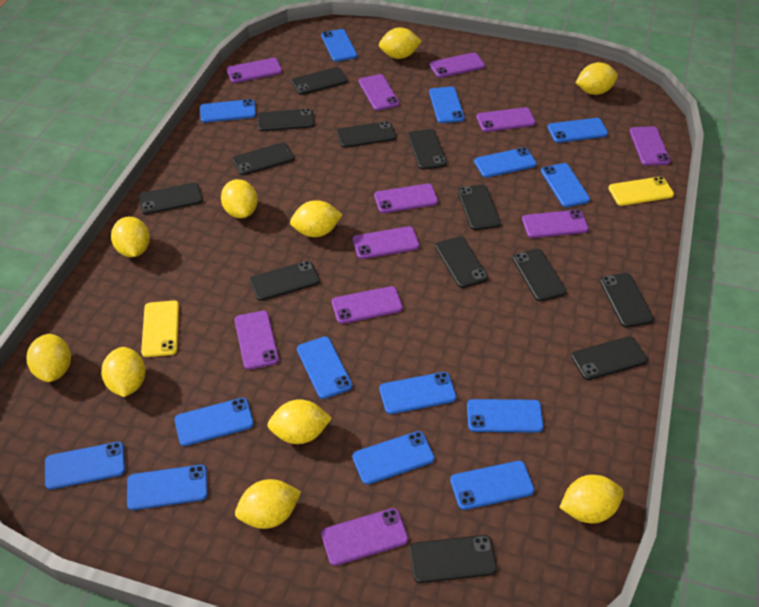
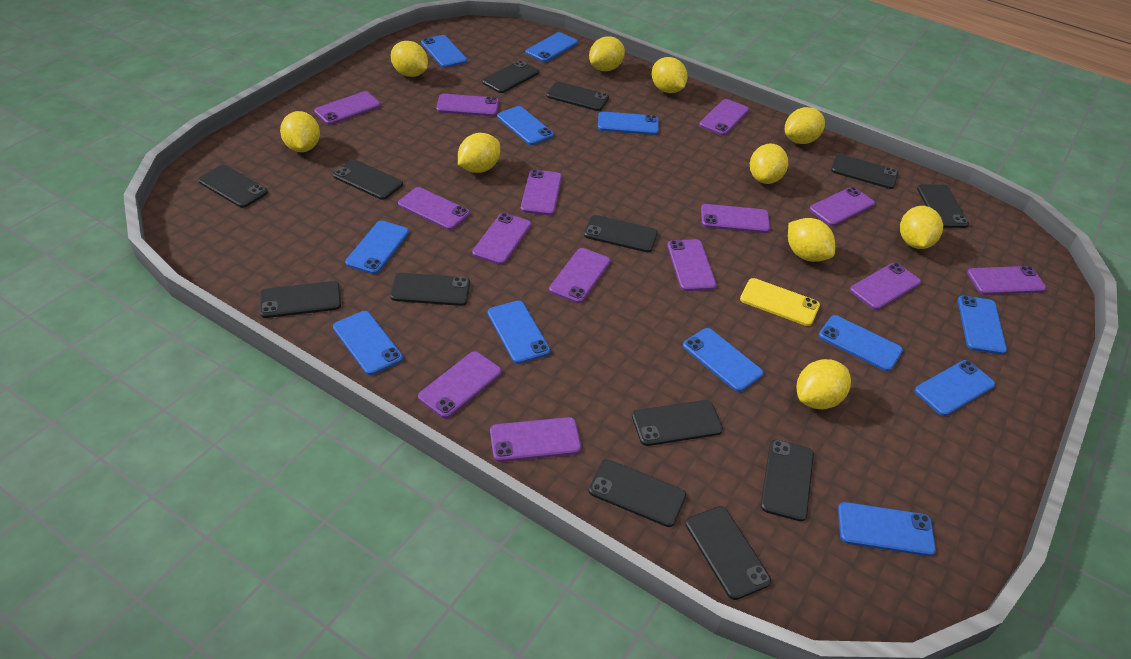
blue phone: [45,442,126,490] [127,465,208,510] [175,398,254,446] [200,99,256,123] [297,337,353,399] [321,29,357,62] [352,431,435,485] [379,372,457,414] [429,87,465,123] [450,461,535,510] [467,399,544,433] [474,147,537,178] [541,163,590,207] [547,118,608,143] = 14 -> [333,311,403,375] [345,221,409,274] [421,35,467,68] [488,301,550,364] [497,106,554,145] [526,32,578,62] [598,111,659,135] [683,328,764,392] [819,315,903,371] [838,502,936,556] [915,360,995,416] [958,296,1007,355] = 12
purple phone: [227,58,282,83] [235,311,279,370] [321,508,409,566] [332,286,403,324] [353,226,420,259] [359,74,400,111] [374,184,438,213] [429,52,485,78] [476,107,536,132] [522,210,589,238] [629,126,671,166] = 11 -> [314,91,381,125] [398,187,470,230] [418,351,502,419] [436,94,499,116] [472,213,531,265] [490,417,581,462] [521,169,562,215] [549,248,611,303] [667,239,717,291] [699,99,749,136] [701,204,770,233] [809,187,875,226] [850,263,921,310] [967,266,1046,295] = 14
yellow phone: [141,301,179,357] [608,176,674,206] = 2 -> [740,278,820,326] = 1

